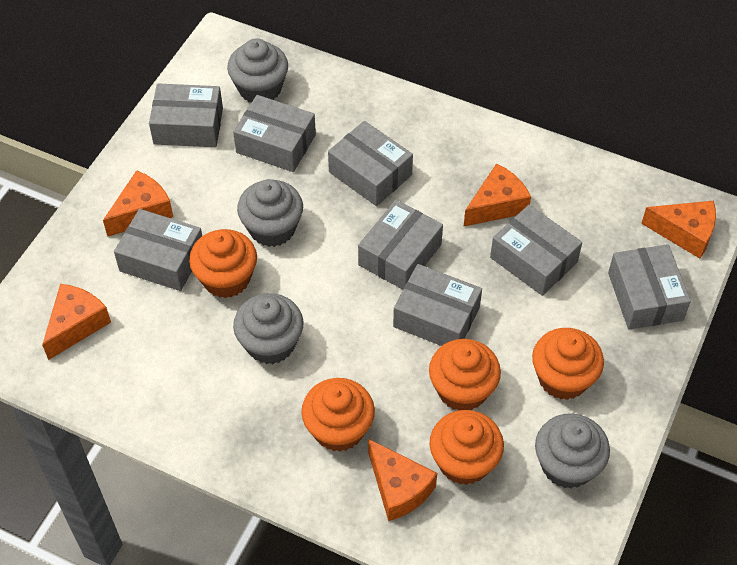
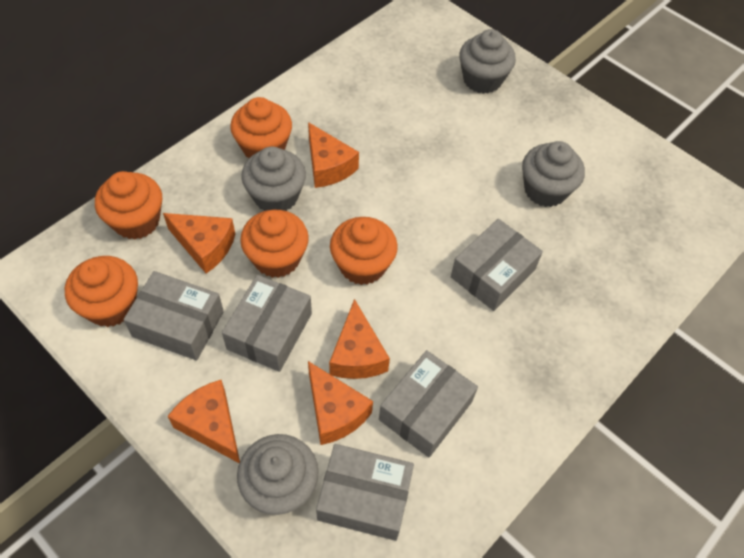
grey box: [114,209,202,291] [149,84,223,147] [233,95,316,172] [328,121,413,206] [358,200,443,290] [393,264,482,346] [490,205,582,296] [608,244,691,330] = 8 -> [123,271,224,360] [222,275,312,372] [316,444,414,541] [379,350,478,457] [451,219,543,311] = 5

